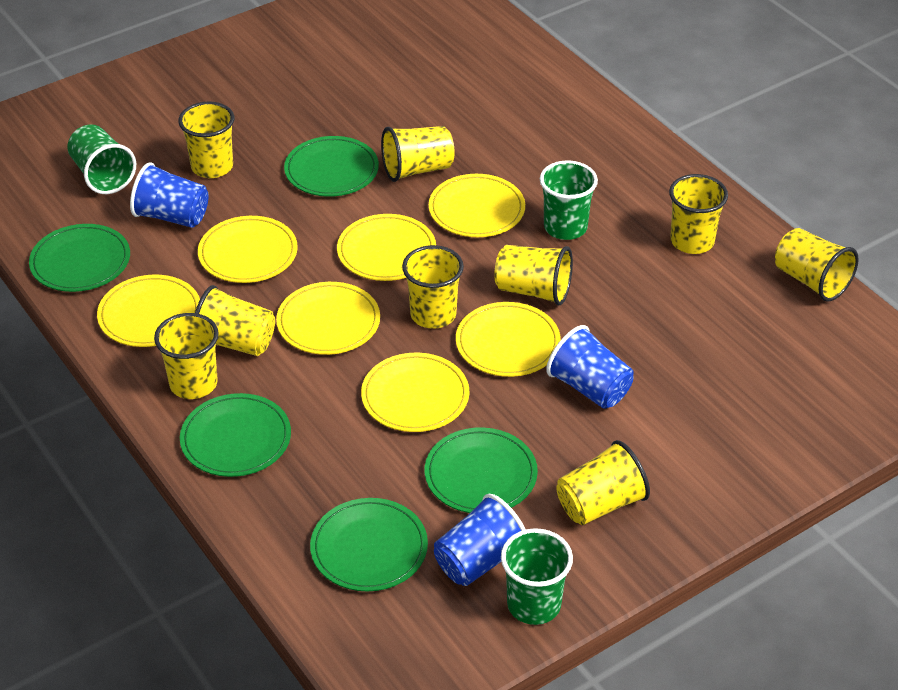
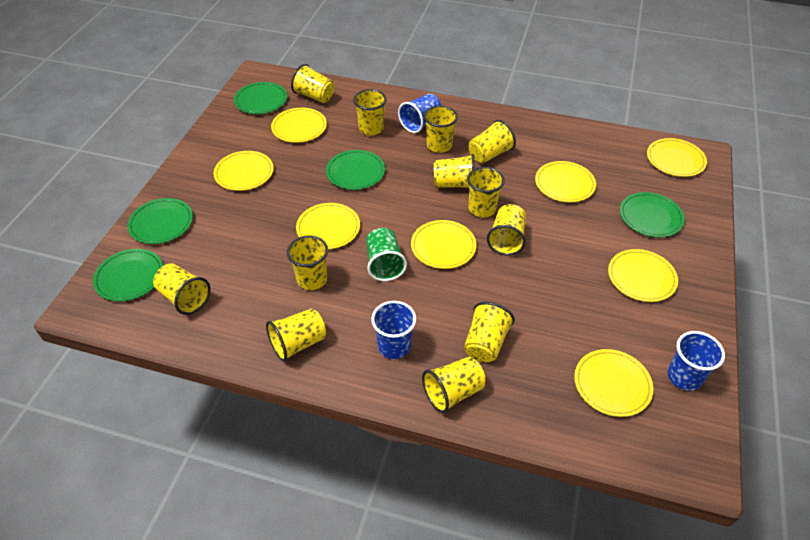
green cup: [68,124,136,194] [501,528,573,625] [540,160,598,240] = 3 -> [366,228,407,281] = 1
yellow cup: [154,313,219,399] [178,101,234,178] [195,285,275,356] [381,126,455,182] [402,245,464,329] [494,245,573,305] [556,440,650,525] [669,174,728,254] [775,228,859,302] = 9 -> [153,263,211,315] [266,309,326,362] [287,235,328,290] [291,64,334,103] [353,89,387,136] [422,357,486,413] [424,106,458,153] [434,154,475,188] [464,302,515,362] [467,167,505,217] [469,120,516,163] [487,204,526,256] = 12
yellow plate: [97,275,200,347] [198,216,298,283] [276,282,380,355] [337,214,436,281] [361,353,469,432] [429,174,525,237] [456,302,561,377] = 7 -> [214,151,274,191] [271,108,327,143] [296,203,360,249] [411,220,476,269] [535,161,596,202] [574,349,653,417] [608,249,678,302] [647,138,707,177] = 8

